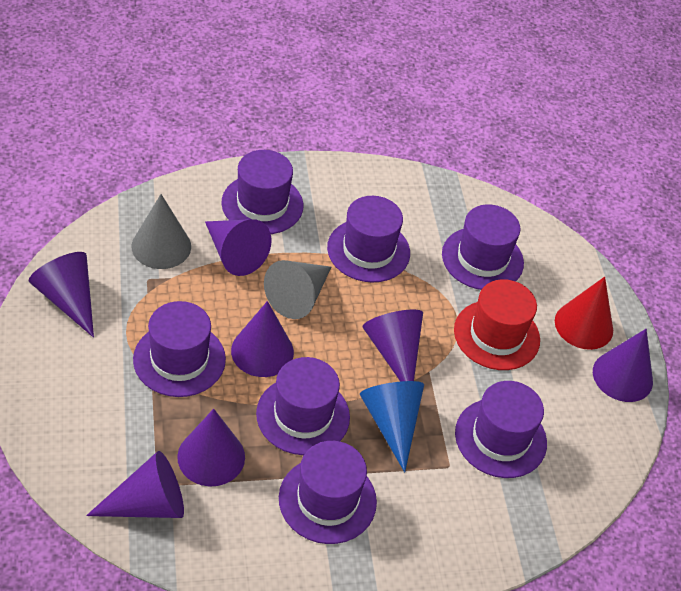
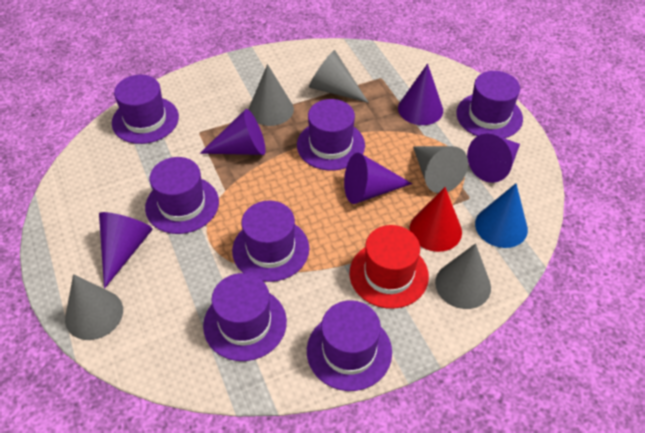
grey cone: [132,194,191,269] [264,260,331,319] = 2 -> [65,274,123,340] [249,64,294,126] [309,50,369,103] [413,146,468,193] [435,243,491,309] = 5
purple cone: [29,252,94,338] [86,451,184,518] [177,409,245,486] [205,219,272,276] [231,301,294,377] [363,310,423,382] [593,329,653,402] = 7 -> [99,212,153,289] [200,109,266,155] [344,153,412,204] [398,63,443,125] [467,134,520,183] = 5

